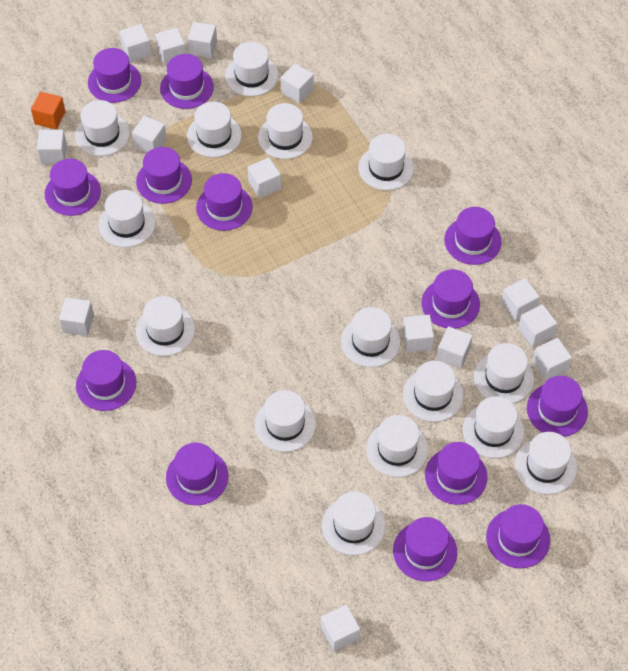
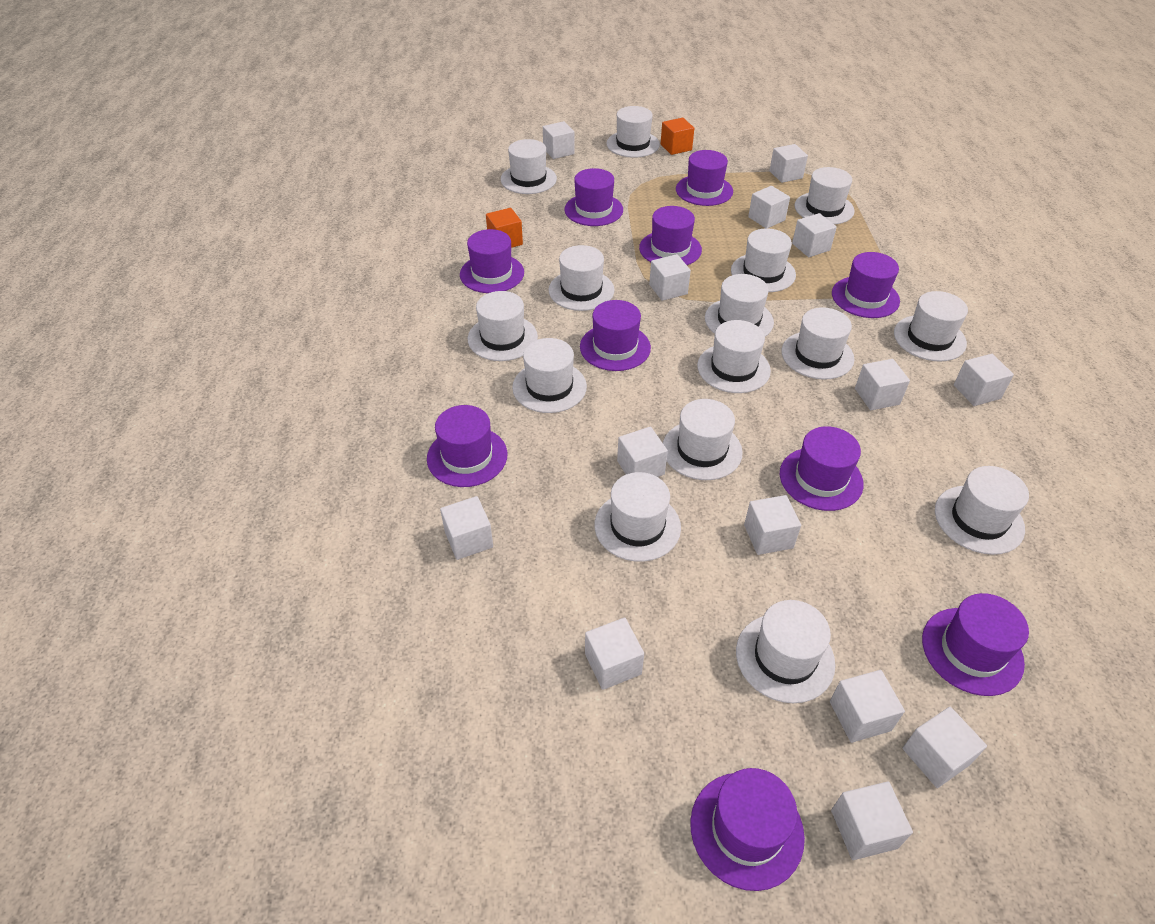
orange cube: [31,91,65,130] = 1 -> [486,208,523,248] [661,118,694,155] = 2
purple hat: [45,159,101,216] [76,350,136,411] [88,48,141,103] [136,147,192,204] [160,54,214,109] [166,443,228,505] [196,173,253,231] [393,517,457,581] [421,269,480,329] [425,442,488,505] [444,207,502,265] [486,504,550,568] [527,376,588,437] = 13 -> [427,405,507,487] [460,229,524,293] [564,168,623,226] [580,300,651,371] [639,206,702,265] [676,150,733,206] [690,768,805,891] [780,426,864,511] [832,252,900,318] [922,593,1029,696] = 10

